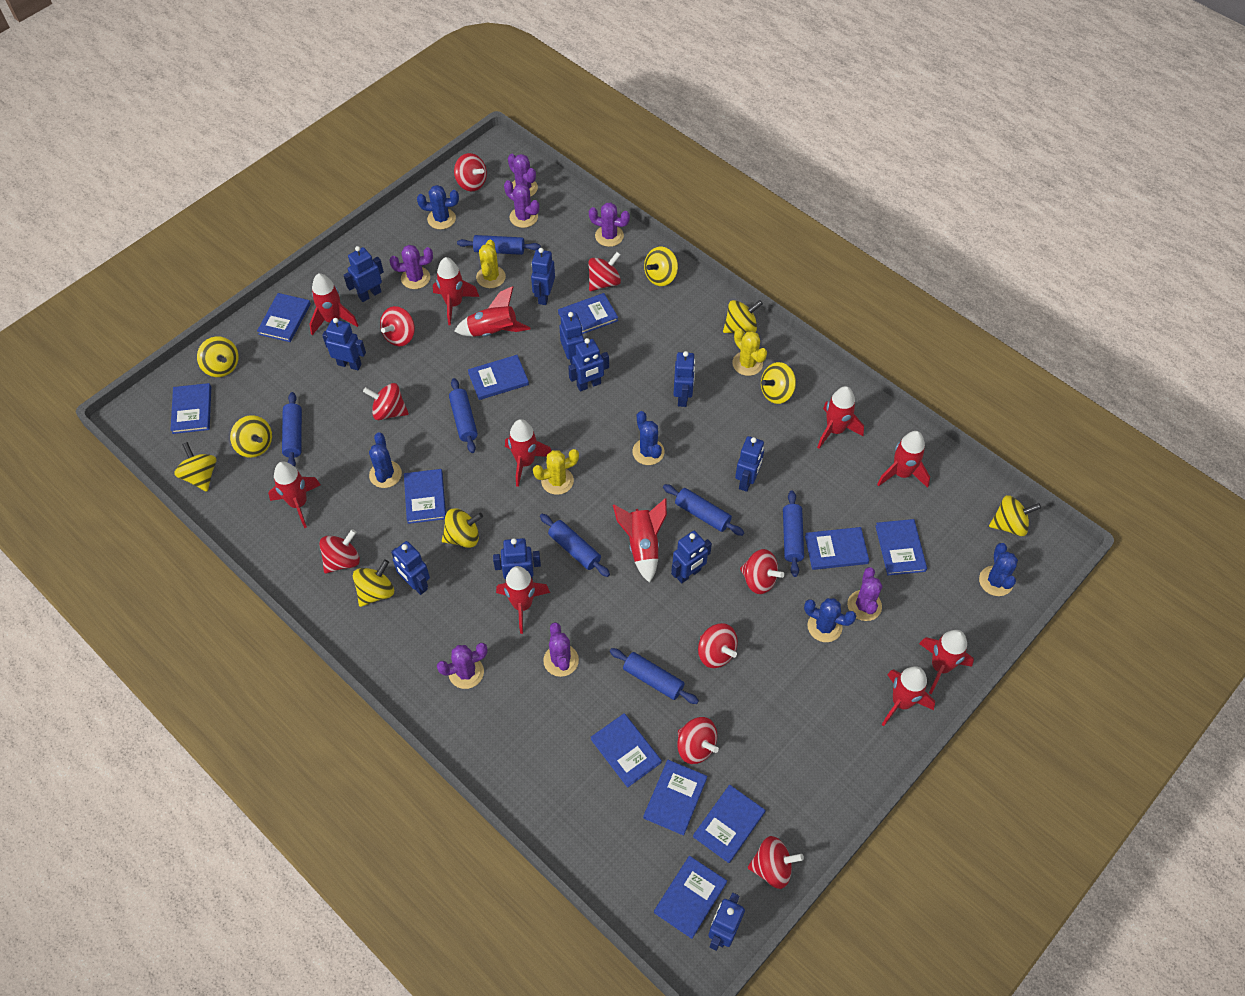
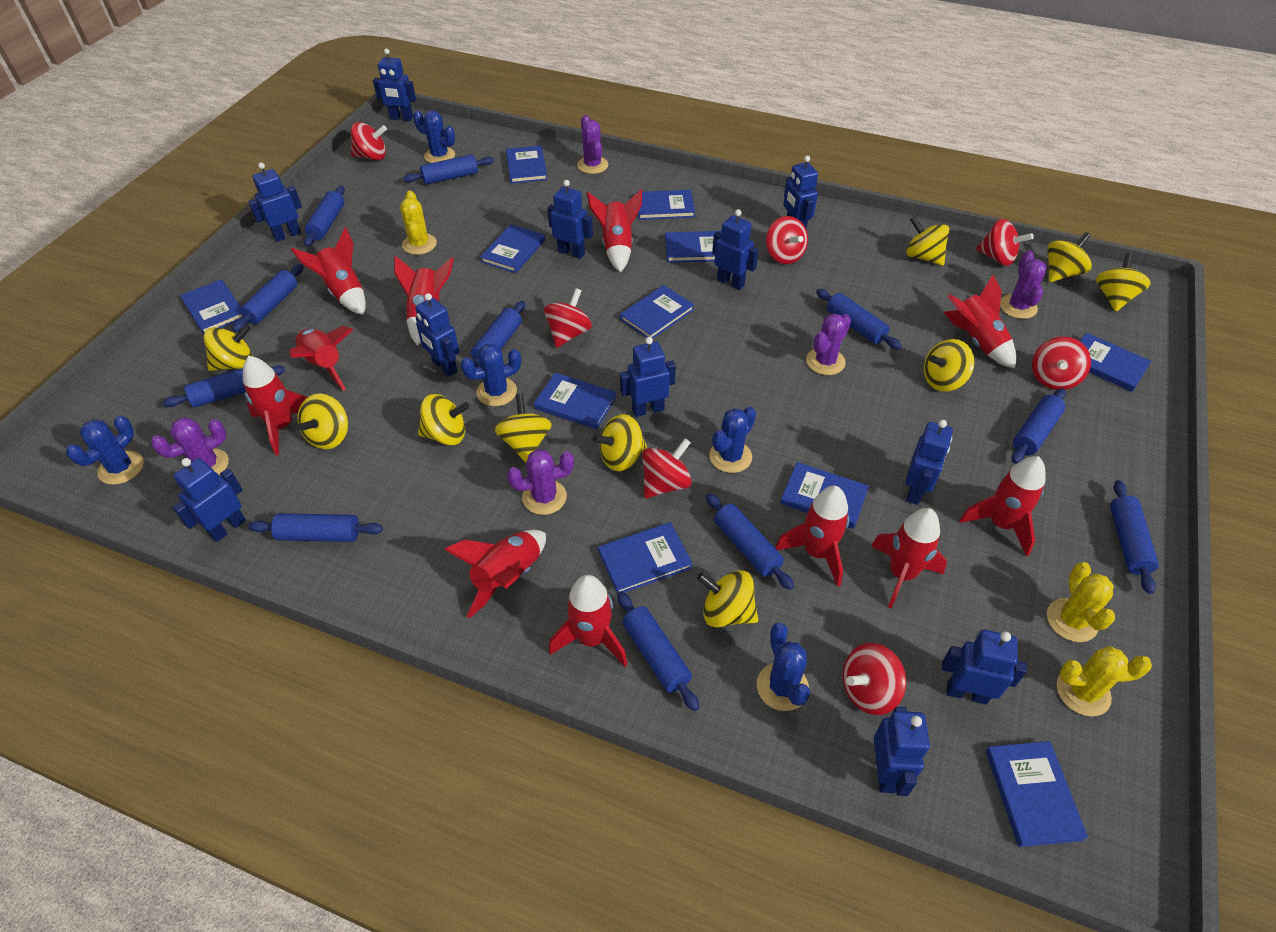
blue rolling pin: [282,392,302,467] [449,378,478,453] [457,235,541,255] [540,514,610,577] [610,648,699,704] [663,484,744,536] [783,491,804,577] = 7 -> [162,366,285,408] [232,264,303,332] [248,513,383,542] [304,186,345,247] [403,154,494,185] [471,301,525,367] [617,591,699,711] [706,493,794,590] [816,289,902,349] [1012,388,1066,464] [1110,480,1159,594] = 11
purple cactus: [389,245,433,289] [437,643,488,689] [504,180,539,228] [508,154,538,197] [543,622,579,677] [589,202,630,247] [847,567,882,621] = 7 -> [151,417,229,475] [507,449,574,515] [577,115,608,174] [806,313,851,375] [1000,251,1046,319] = 5
red spinning top: [319,529,360,574] [363,383,409,420] [380,306,415,346] [454,153,487,191] [588,252,621,291] [678,717,719,764] [698,623,738,668] [740,549,784,594] [748,836,804,889] = 9 -> [351,122,387,160] [544,288,592,348] [642,438,692,498] [766,216,808,264] [843,643,906,715] [976,219,1034,266] [1032,337,1091,390] = 7
yellow spinning top: [174,442,216,492] [197,336,239,377] [230,415,272,458] [353,559,394,607] [442,508,483,548] [644,247,678,286] [723,300,763,333] [761,362,796,404] [989,495,1041,536] = 9 -> [203,324,253,371] [298,393,348,449] [418,394,470,445] [495,394,552,462] [592,414,647,471] [697,570,758,628] [906,216,949,266] [924,339,974,392] [1047,232,1092,282] [1096,253,1151,311] = 10

